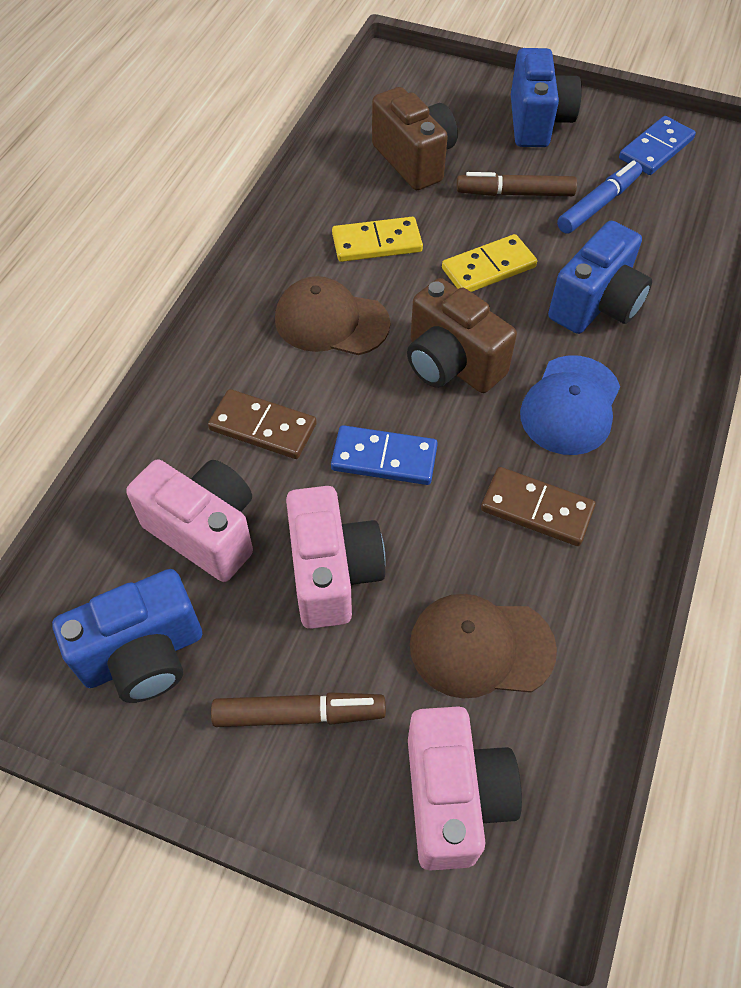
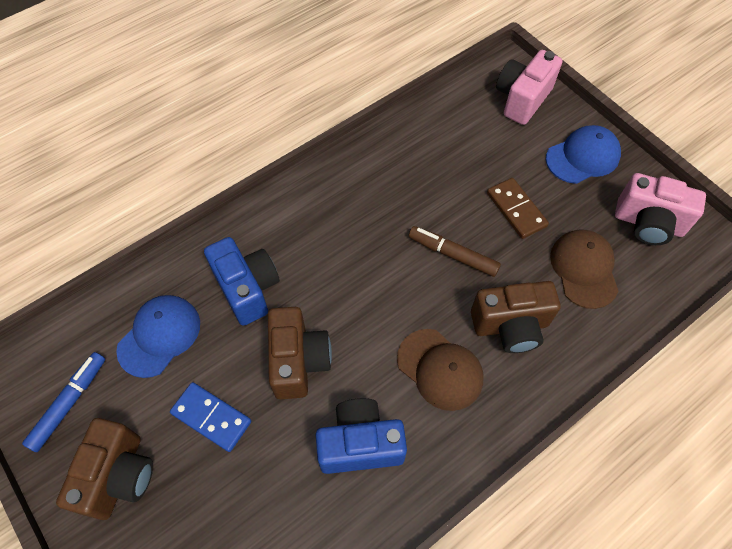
blue camera: [52,569,202,703] [511,48,582,147] [548,221,652,334] = 3 -> [204,237,280,326] [316,398,407,474] = 2
blue cap: [520,355,620,455] = 1 -> [116,295,200,378] [546,125,621,184] = 2
blue domino: [331,425,438,485] [619,116,696,175] = 2 -> [170,382,251,452] = 1
brown camera: [372,87,458,190] [407,278,517,393] = 2 -> [56,418,153,520] [268,307,332,399] [471,281,561,353] = 3
brown domino: [208,389,317,459] [481,467,595,546] = 2 -> [487,178,549,239] = 1
brown marker: [211,692,386,727] [456,172,577,196] = 2 -> [409,226,501,277] = 1
pink camera: [126,459,253,582] [286,486,386,629] [408,706,522,871] = 3 -> [496,50,562,125] [615,173,706,245] = 2
yellow domino: [332,217,423,262] [442,234,537,292] = 2 -> none = 0

